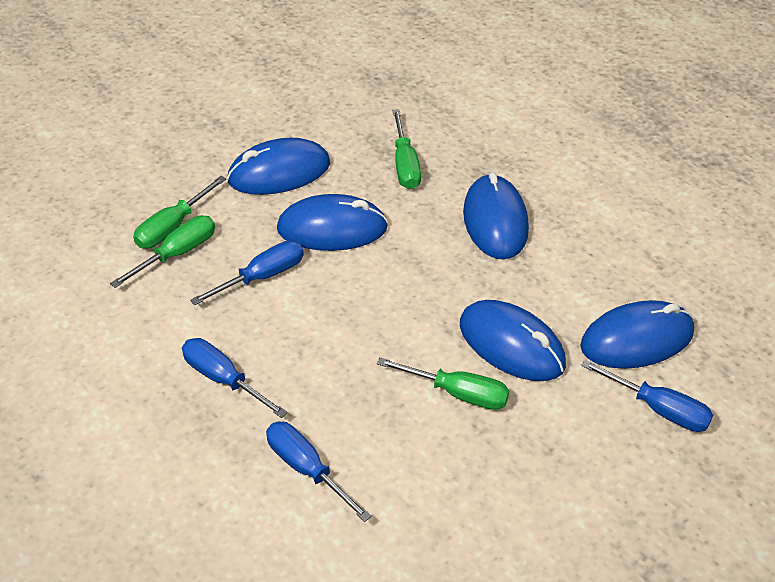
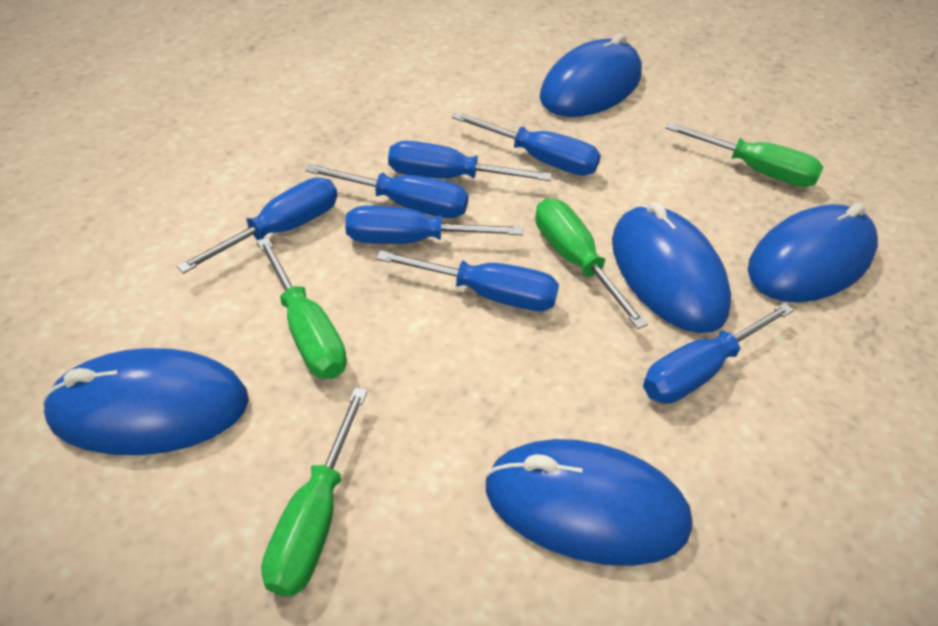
blue screwdriver: [182,338,288,418] [190,240,304,306] [266,422,372,522] [581,360,713,432] = 4 -> [177,178,337,274] [305,164,469,218] [345,206,523,244] [376,250,559,311] [388,141,552,181] [452,112,601,176] [643,303,794,404] = 7

